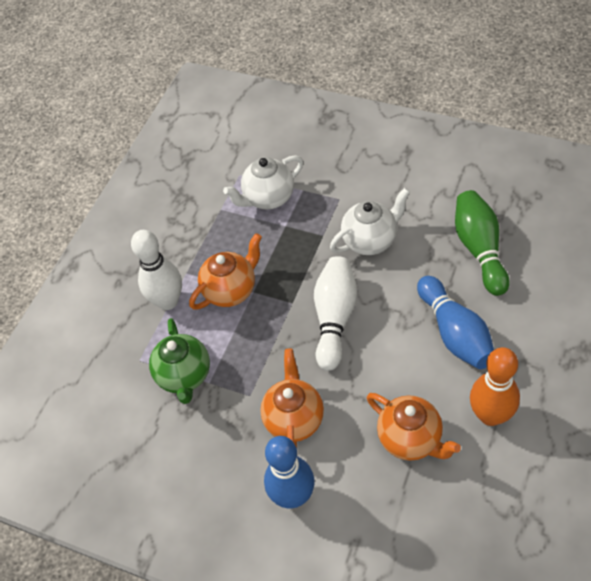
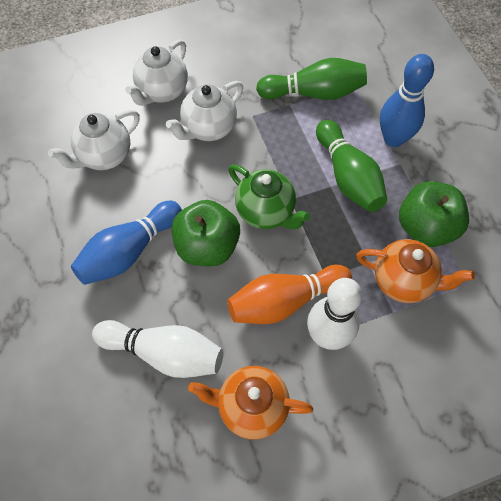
green apple: none = 0 -> [172,200,240,266] [399,181,469,247] = 2
green bowling pin: [455,190,510,296] = 1 -> [256,58,367,100] [316,119,387,212] = 2
orange teapot: [189,233,262,310] [260,349,324,448] [367,393,461,461] = 3 -> [188,366,313,440] [356,239,475,303] = 2
white teapot: [223,155,303,209] [330,188,410,255] = 2 -> [48,110,140,170] [125,39,188,106] [166,81,243,141] = 3

